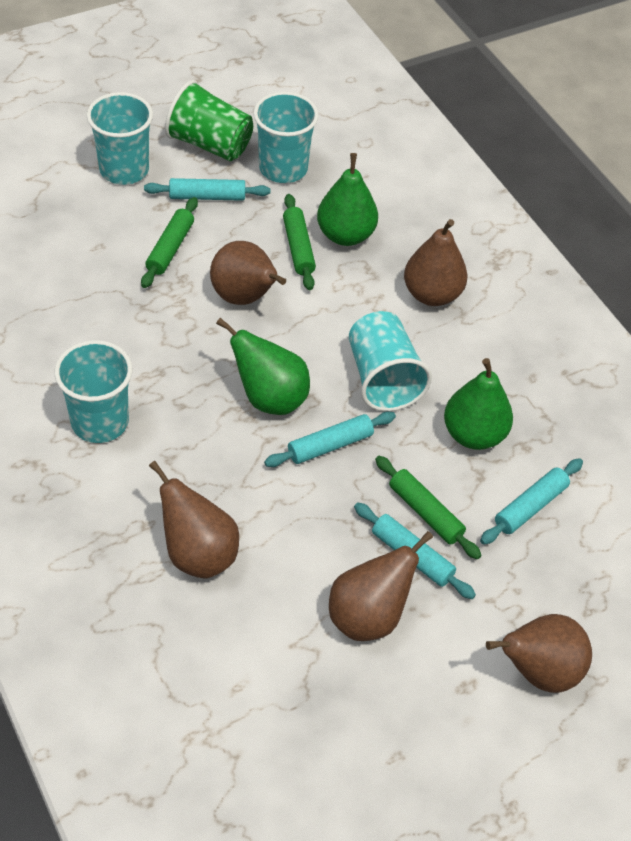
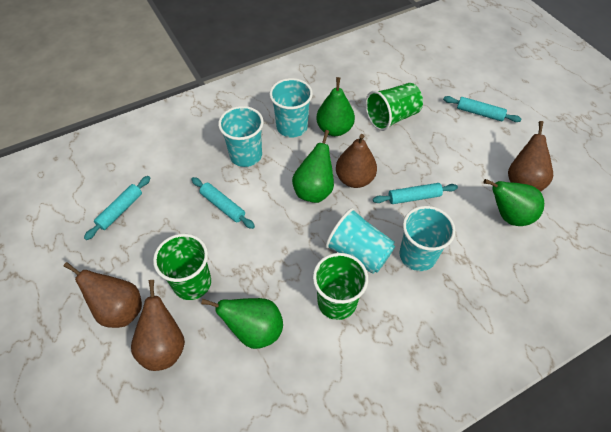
brown pear: [149,461,239,579] [210,241,286,305] [329,531,433,641] [404,219,467,306] [486,614,592,693] = 5 -> [64,262,142,328] [131,280,185,371] [336,134,377,188] [508,121,553,192] = 4
green cup: [165,80,253,161] = 1 -> [153,234,211,300] [313,253,368,320] [365,83,423,131] = 3
green pear: [216,318,310,415] [317,153,378,246] [444,358,513,450] = 3 -> [201,298,283,349] [292,130,334,203] [316,77,355,136] [483,179,544,226] = 4
green rolling pin: [141,197,198,288] [283,194,316,290] [375,456,482,559] = 3 -> none = 0

